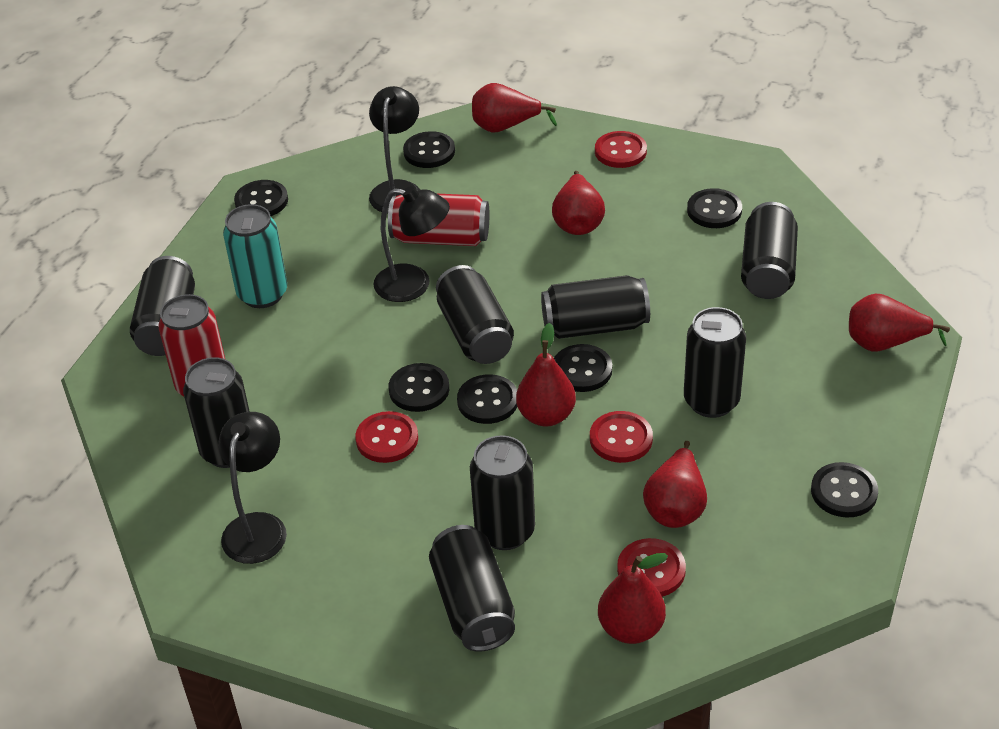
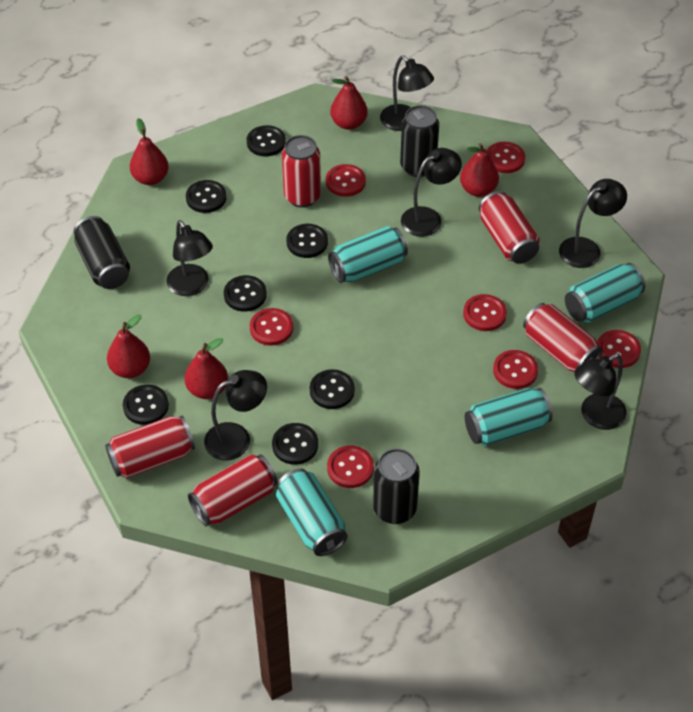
black can: [130,256,195,356] [183,357,250,468] [429,525,515,652] [436,265,514,364] [470,435,535,550] [541,275,650,339] [684,307,746,418] [741,202,798,299] = 8 -> [74,216,130,289] [373,448,420,524] [400,105,439,177] = 3
black lamp: [218,412,287,564] [369,86,420,213] [373,186,450,302] = 3 -> [166,220,213,296] [204,370,267,460] [380,55,434,131] [401,148,462,237] [559,179,627,268] [575,354,627,430] = 6
red button: [355,411,418,463] [590,411,653,463] [595,131,647,168] [617,538,686,597] = 4 -> [250,308,293,346] [326,164,366,197] [327,446,374,488] [463,294,507,331] [487,142,525,173] [493,350,538,389] [597,330,641,368] = 7
red can: [158,294,225,396] [388,193,489,246] = 2 -> [105,416,195,478] [188,454,278,527] [282,135,321,208] [479,191,540,264] [523,303,603,372] = 5
red pear: [472,83,557,133] [516,323,576,427] [552,171,605,235] [598,553,668,644] [643,441,707,528] [849,293,950,352] = 6 -> [107,314,150,378] [130,118,169,185] [184,338,228,399] [330,76,368,130] [460,143,499,197] = 5
turquoise can: [223,204,287,308] = 1 -> [276,468,348,556] [328,226,408,283] [465,388,553,446] [565,263,645,323] = 4

